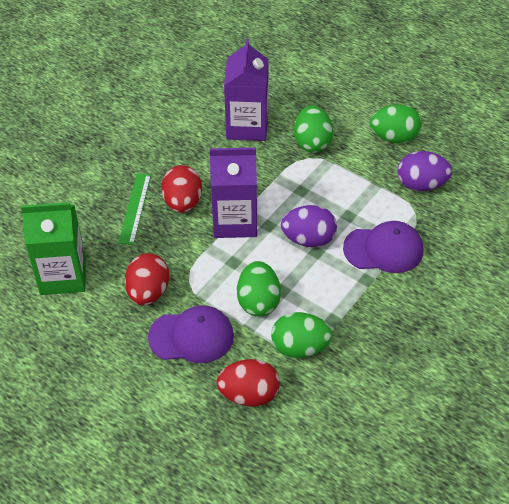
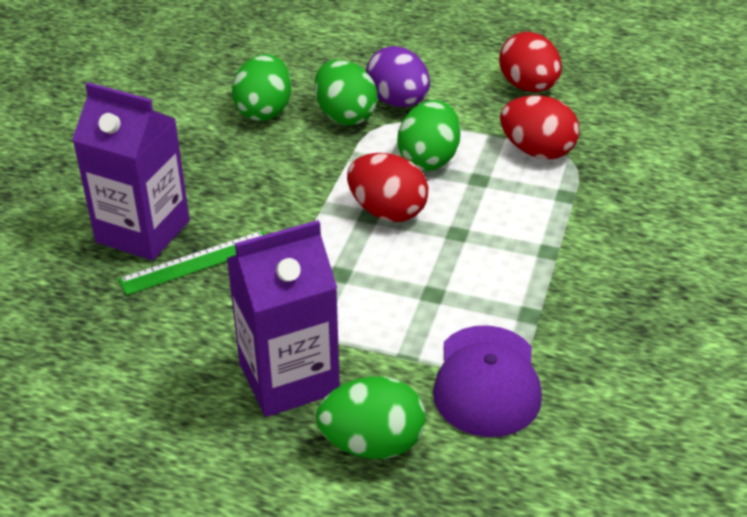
green carton: [21,202,86,295] = 1 -> none = 0
purple cap: [148,305,234,363] [343,221,423,273] = 2 -> [433,325,542,437] = 1
purple egg: [281,205,337,247] [397,151,452,191] = 2 -> [366,46,430,107] = 1

